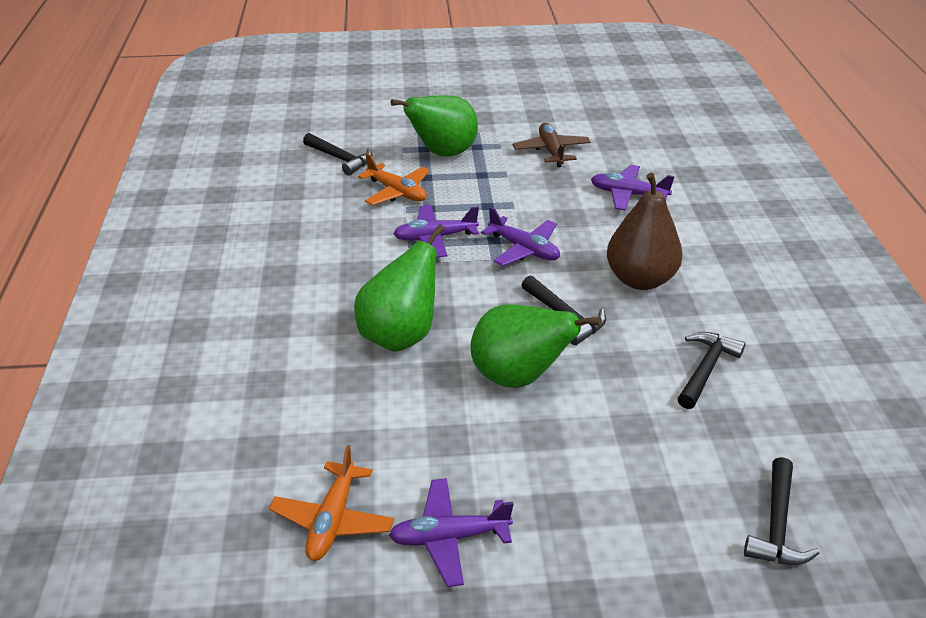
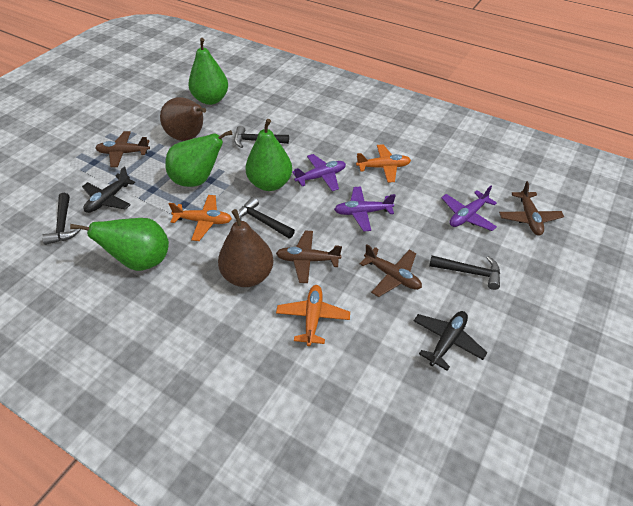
black plane: none = 0 -> [82,167,135,213] [414,311,488,371] = 2
brown pear: [607,173,683,290] = 1 -> [160,97,206,141] [218,209,274,287] = 2
brown plane: [513,123,591,168] = 1 -> [96,131,150,167] [276,231,342,283] [360,244,422,297] [499,181,564,235] = 4
green pear: [354,224,445,352] [391,95,478,157] [471,304,602,388] = 3 -> [70,218,169,271] [165,130,232,187] [188,38,228,105] [245,119,292,191] = 4
orange plane: [269,445,394,561] [358,153,430,205] = 2 -> [169,195,232,241] [276,285,350,346] [356,144,411,183] = 3
purple plane: [389,478,514,587] [393,205,479,258] [481,207,560,266] [591,165,674,211] = 4 -> [292,154,346,191] [334,186,396,232] [441,186,497,231] = 3

